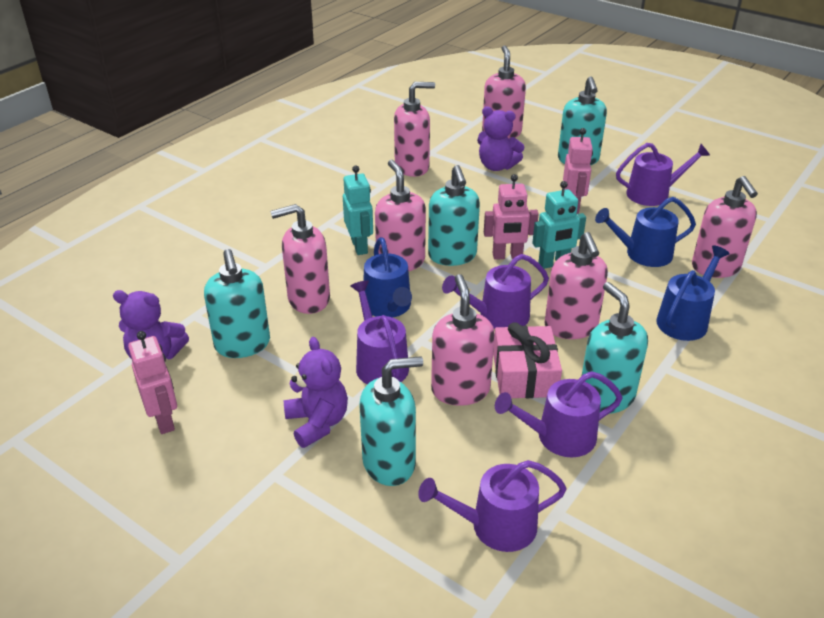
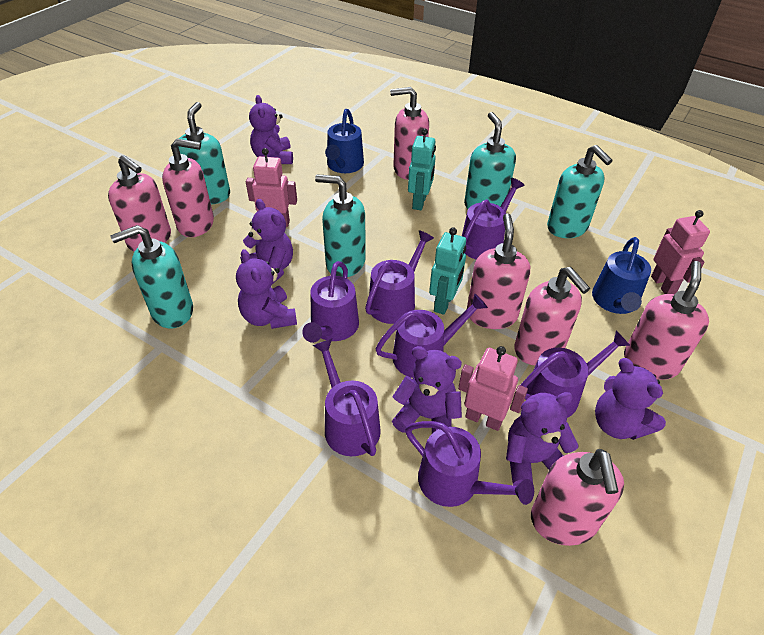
blue watering can: [363,237,412,318] [595,197,696,267] [656,245,730,341] = 3 -> [325,109,364,173] [592,237,651,314] = 2
pink gift: [493,322,562,398] = 1 -> none = 0
purple teddy bear: [113,290,189,359] [284,337,348,448] [477,106,524,171] = 3 -> [236,249,297,329] [240,199,293,283] [249,95,293,164] [392,346,462,433] [506,392,579,486] [595,358,666,440] = 6
purple watering can: [350,280,409,385] [418,460,567,552] [442,254,549,329] [495,371,623,457] [616,143,710,206] = 5 -> [302,261,359,343] [313,339,381,456] [365,230,434,324] [376,294,488,378] [405,421,534,507] [462,178,525,259] [521,330,631,418] = 7

